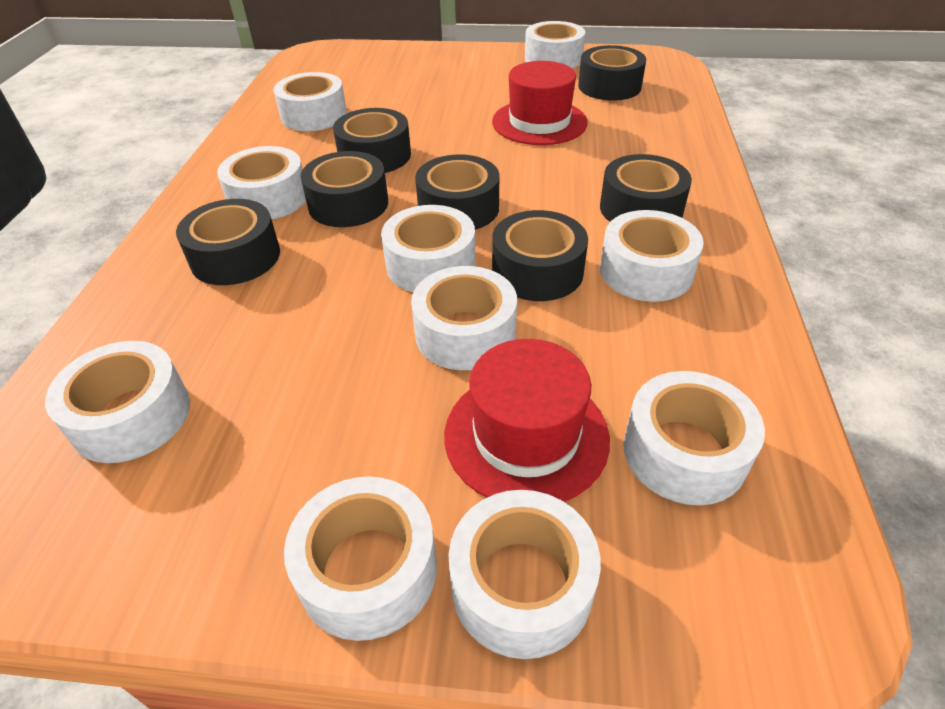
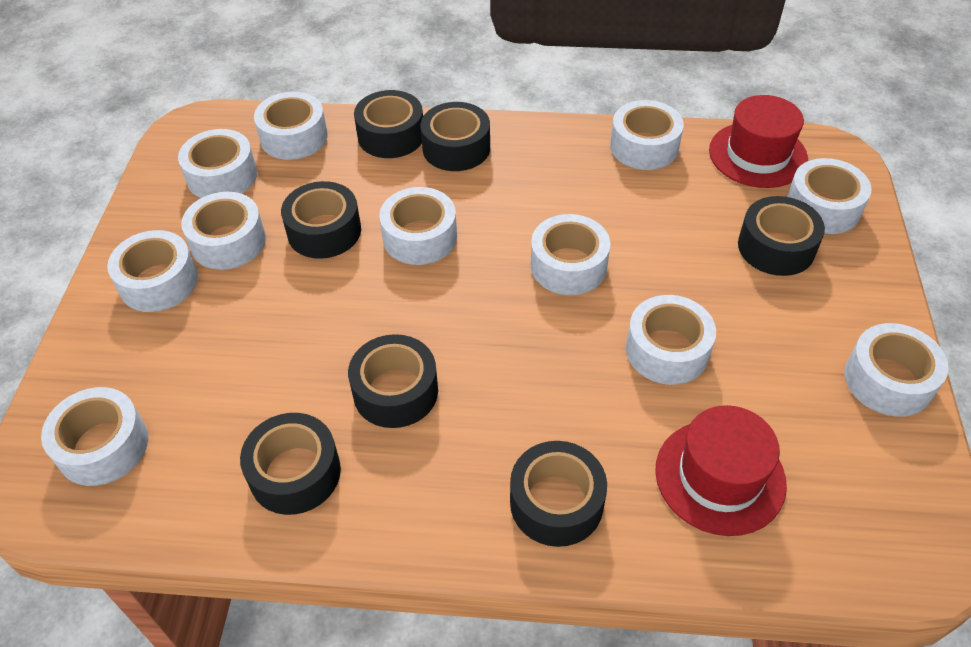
white tape: [45,341,190,463] [217,146,306,220] [273,72,347,131] [284,476,437,641] [381,205,476,292] [411,266,517,370] [448,490,601,659] [525,21,585,69] [600,210,704,302] [623,371,765,505] = 10 -> [41,387,148,486] [107,230,198,312] [178,129,257,198] [181,192,266,270] [254,92,328,160] [379,187,457,265] [531,214,610,295] [610,100,684,170] [626,295,716,385] [787,158,872,234] [844,323,948,417] = 11

